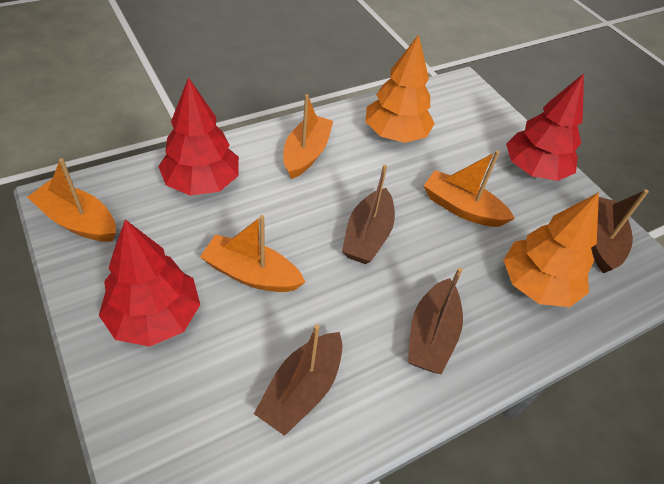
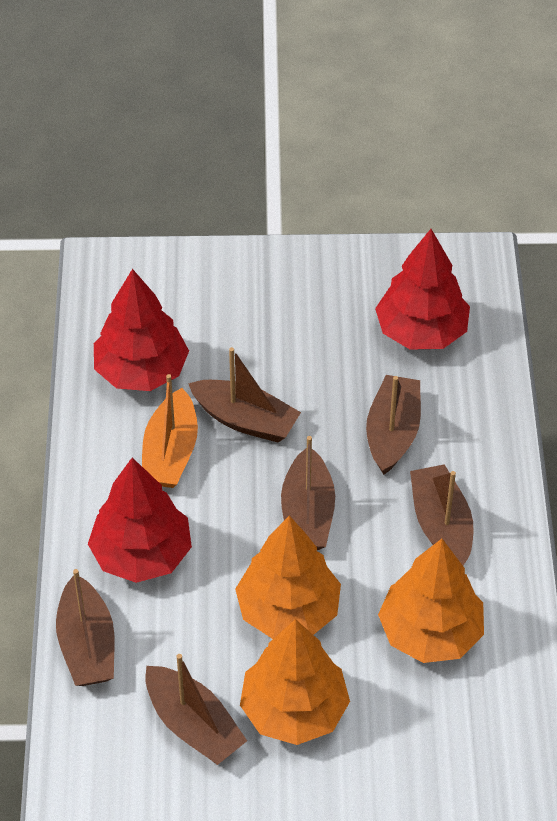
brown boat: [254,324,342,436] [342,165,395,264] [408,267,463,374] [591,189,649,273] = 4 -> [56,569,114,686] [145,654,247,765] [188,347,301,443] [281,436,335,550] [366,375,421,475] [410,464,474,566] = 6
orange boat: [27,158,116,242] [200,215,305,292] [283,94,333,179] [424,150,515,227] = 4 -> [142,374,198,488] = 1
orange tree: [365,35,435,143] [503,192,599,307] = 2 -> [235,516,341,639] [240,619,350,745] [378,539,484,663] = 3

